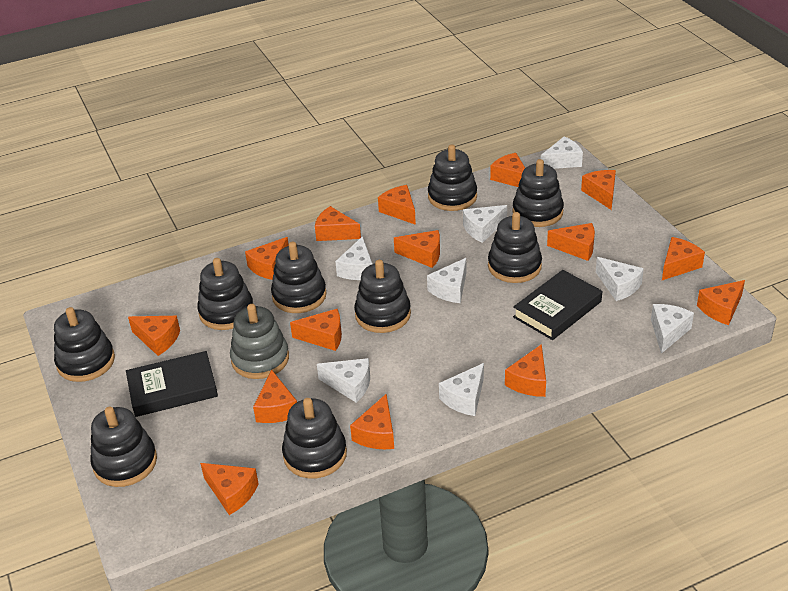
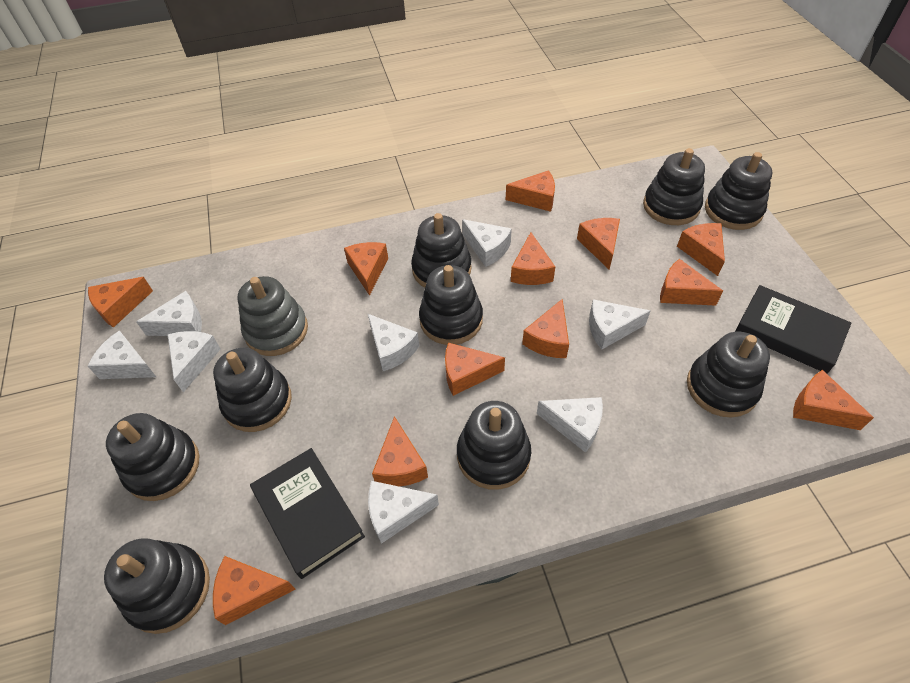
orange cheese: [128,316,180,356] [200,463,259,515] [245,237,289,280] [253,370,297,423] [290,309,342,351] [315,206,361,241] [350,394,394,449] [378,185,416,225] [394,230,440,268] [490,153,525,187] [505,344,546,397] [547,223,595,261] [581,170,616,210] [662,237,705,280] [697,280,745,325] = 15 -> [88,277,153,328] [213,556,295,625] [344,242,388,296] [372,416,428,487] [445,343,505,396] [506,170,555,212] [511,232,555,285] [522,299,569,358] [577,218,620,269] [660,259,723,306] [677,223,725,276] [793,370,874,430] = 12

